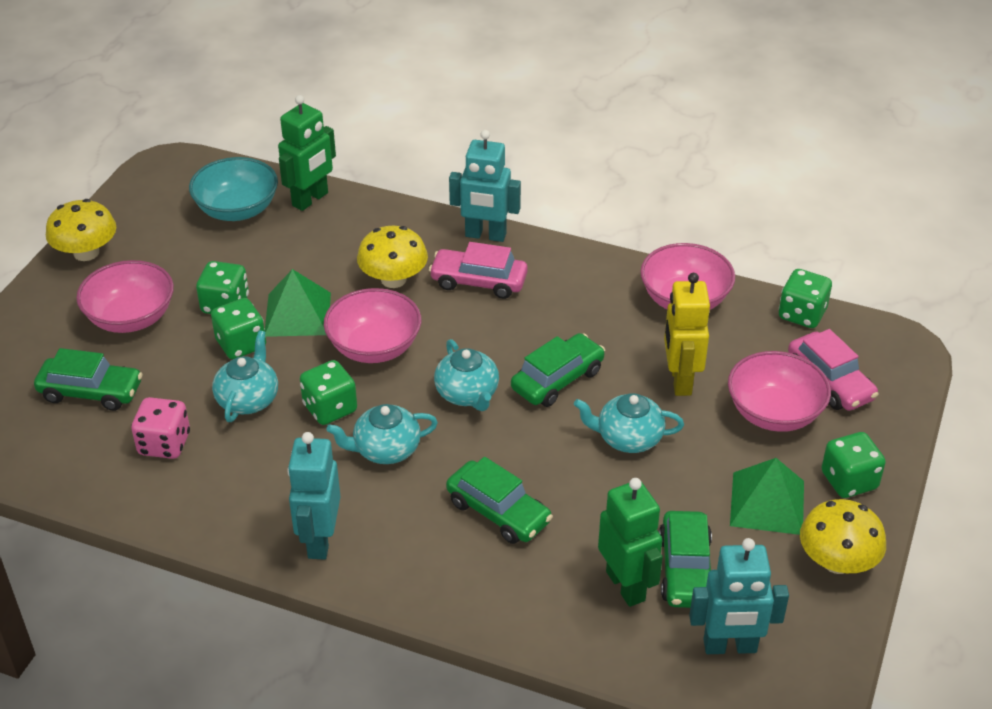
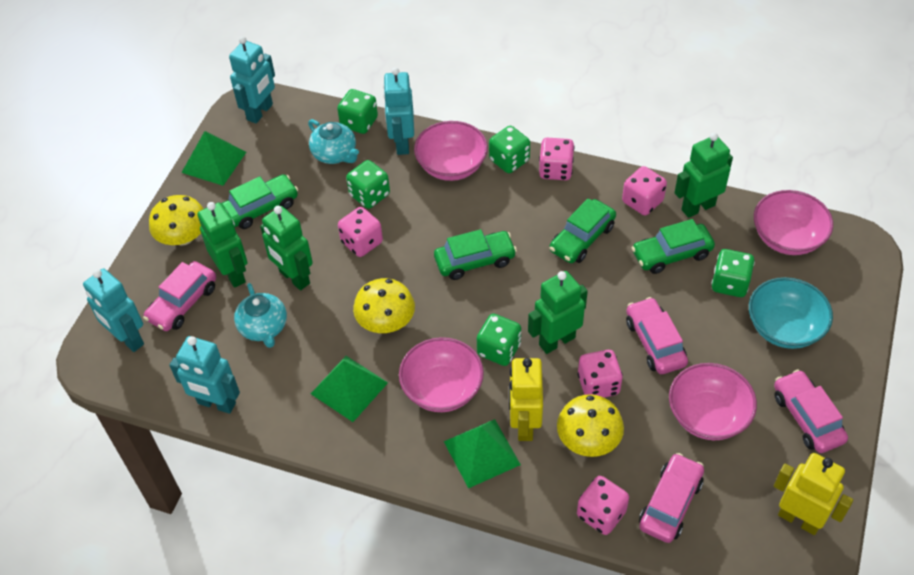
green pyramid: [265,269,331,337] [730,458,804,535] = 2 -> [181,131,246,186] [311,356,388,422] [444,419,521,488] = 3
green robot: [278,95,336,211] [598,478,663,607] = 2 -> [197,202,247,288] [260,206,313,290] [528,271,588,354] [674,133,733,218] = 4
pink car: [429,242,528,299] [788,329,879,411] = 2 -> [143,261,216,331] [626,297,688,374] [639,453,704,543] [774,370,848,453] = 4
pink dice: [131,397,190,459] = 1 -> [338,207,383,257] [539,138,574,180] [577,476,629,535] [578,350,623,398] [622,166,667,216] = 5
turquoise robot: [288,432,341,560] [449,130,521,242] [689,538,789,654] = 3 -> [83,268,144,352] [169,336,240,414] [229,36,275,124] [383,67,414,155] = 4
turquoise teapot: [212,330,278,422] [326,404,438,464] [434,339,499,411] [574,393,684,453] = 4 -> [234,283,287,348] [308,119,359,164] = 2
yellow robot: [664,273,710,396] = 1 -> [509,358,543,441] [774,453,853,535] = 2

